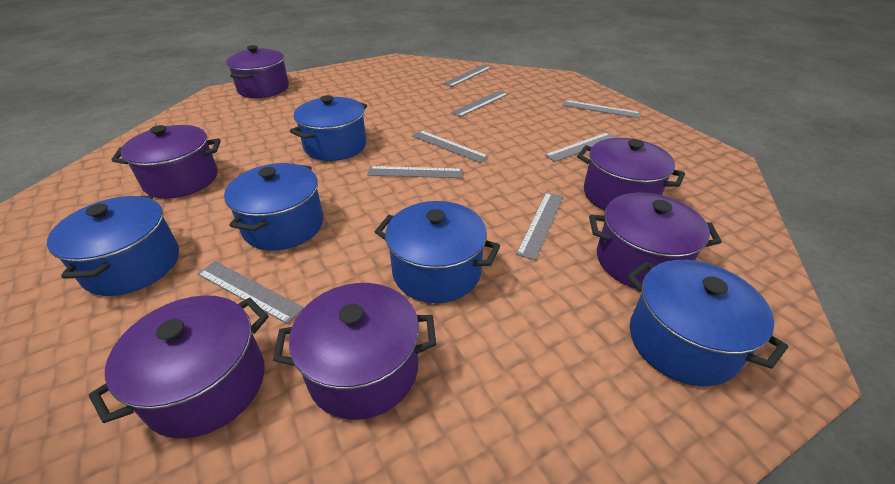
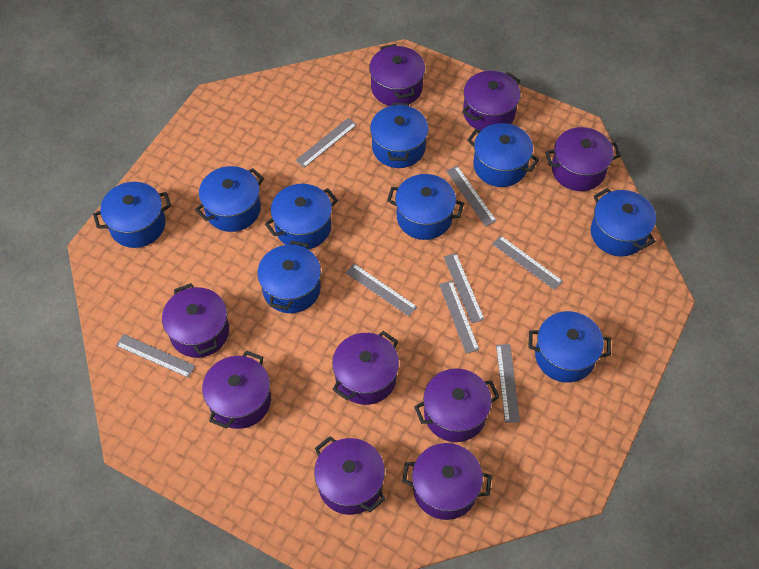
blue pot: [47,195,179,296] [224,163,323,251] [290,95,367,161] [375,201,500,303] [627,260,788,386] = 5 -> [93,182,171,248] [195,166,264,232] [257,240,321,313] [265,184,338,249] [370,103,428,168] [387,174,464,240] [467,123,539,187] [528,311,611,383] [591,188,656,256] = 9
purple pot: [89,295,269,438] [111,125,221,199] [226,45,289,98] [273,283,436,420] [577,138,685,211] [589,193,722,288] = 6 -> [162,283,229,358] [202,351,271,429] [314,436,386,515] [332,331,399,405] [369,44,425,106] [402,443,492,520] [414,369,499,442] [462,71,520,130] [545,127,621,191] = 9

